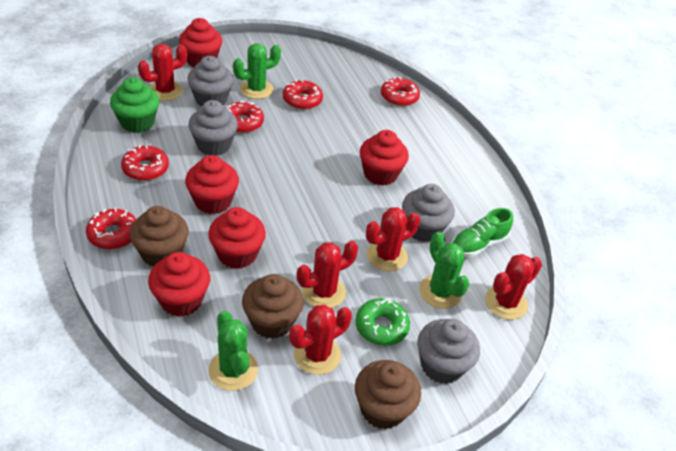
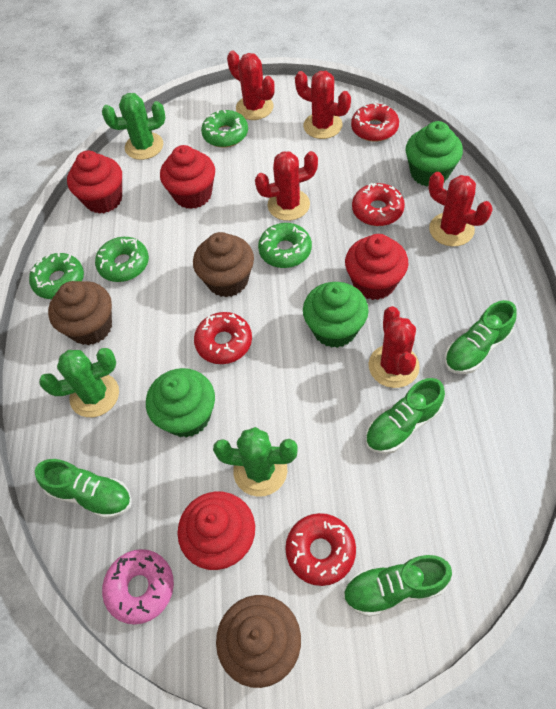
green cupcake: [110,77,159,133] = 1 -> [146,368,215,438] [303,282,369,348] [406,121,463,187] = 3
green donut: [355,298,410,346] = 1 -> [29,253,84,299] [95,237,149,282] [201,110,248,147] [258,223,312,268] = 4
green shoe: [452,208,513,257] = 1 -> [35,459,132,519] [343,555,452,617] [365,378,445,454] [445,300,517,374] = 4
grey cupcake: [187,56,233,107] [188,100,238,156] [402,184,455,242] [417,319,480,384] = 4 -> none = 0
pink donut: none = 0 -> [102,549,174,625] = 1
red cupcake: [148,252,210,317] [179,18,222,68] [185,155,239,214] [208,207,266,269] [360,130,409,186] = 5 -> [67,150,122,214] [160,145,215,209] [177,491,255,570] [345,234,408,300] = 4
red donut: [86,208,136,249] [121,145,169,181] [226,101,264,133] [283,80,323,110] [381,77,420,106] = 5 -> [194,312,252,364] [285,513,356,586] [351,102,399,142] [352,183,405,226] = 4

